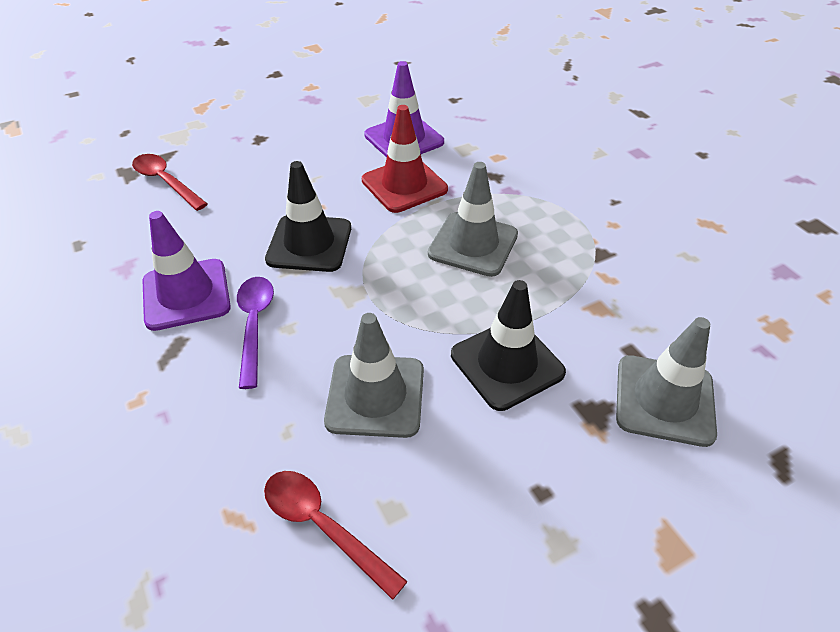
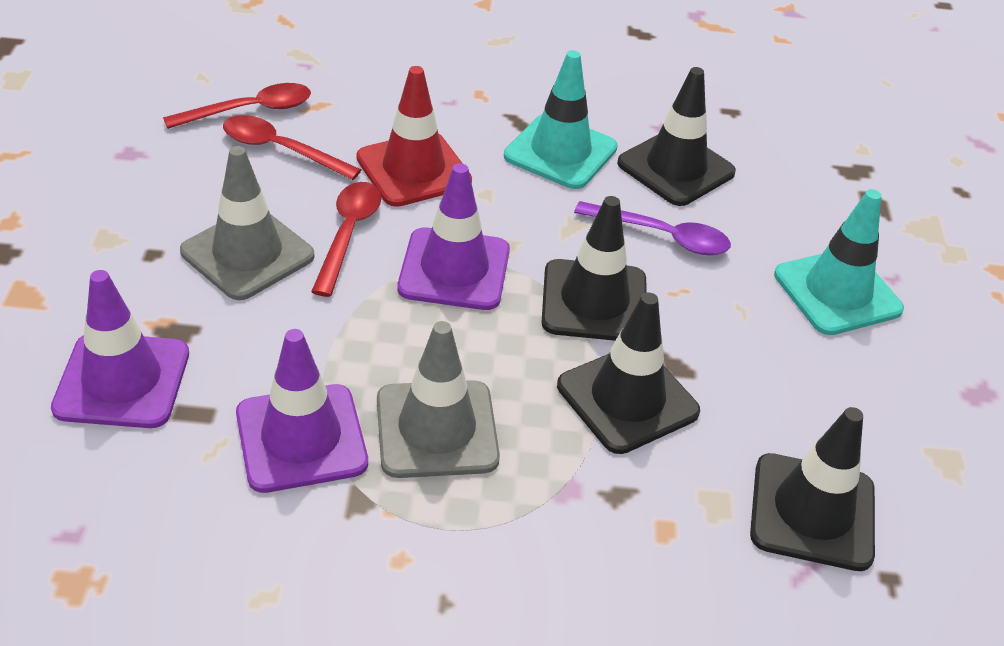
black traffic cone: [265,161,351,272] [451,280,566,411] = 2 -> [541,196,647,341] [557,292,700,454] [617,67,736,206] [750,407,875,571] = 4
grey traffic cone: [324,313,424,438] [428,162,518,277] [616,317,717,447] = 3 -> [180,146,314,300] [377,321,500,478] = 2
purple traffic cone: [142,211,231,331] [364,61,444,158] = 2 -> [51,270,189,428] [236,329,368,493] [397,163,510,310] = 3
red spoon: [132,154,207,211] [264,471,408,600] = 2 -> [163,83,311,129] [223,115,361,180] [311,182,381,297] = 3
turquoise traffic cone: none = 0 -> [504,50,618,189] [774,189,904,335] = 2

